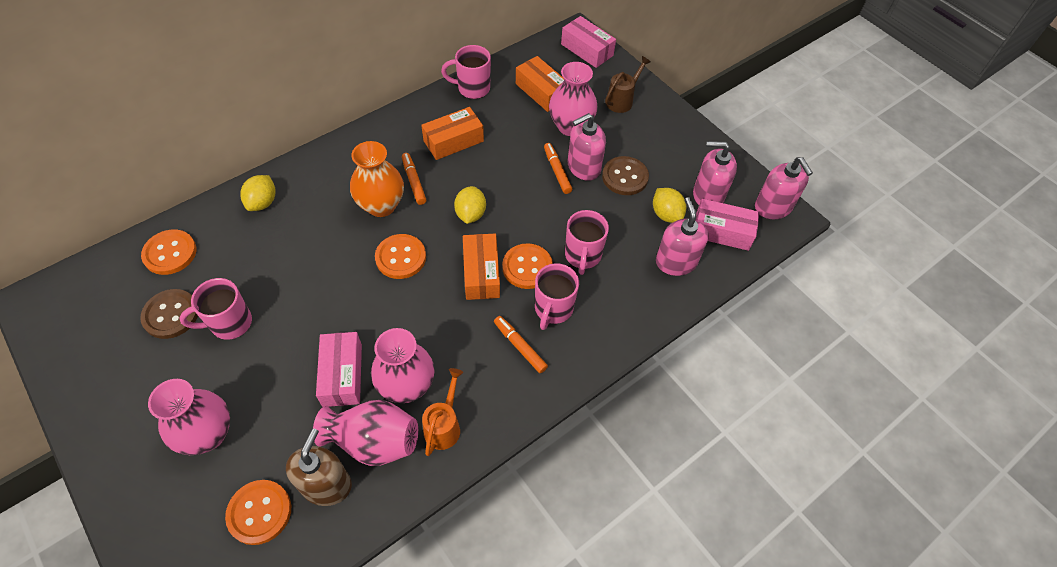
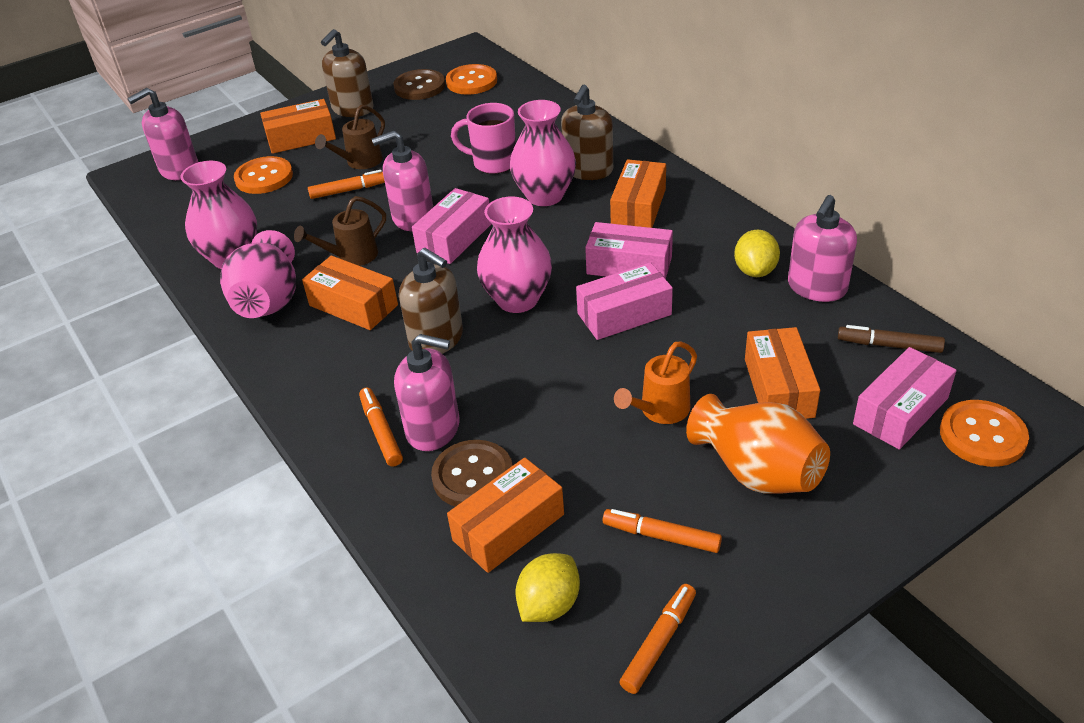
brown marker: none = 0 -> [838,325,945,353] = 1
brown soap dispenser: [286,428,352,506] = 1 -> [321,29,374,117] [399,248,463,354] [561,85,613,180] = 3
brown watering can: [605,56,651,113] = 1 -> [294,196,386,266] [315,105,385,169] = 2
orange box: [421,107,484,160] [463,234,500,300] [516,56,564,112] = 3 -> [260,99,336,154] [302,256,398,330] [447,457,564,573] [610,159,666,228] [745,327,820,419] = 5
orange button: [141,230,196,275] [225,480,291,545] [375,234,426,279] [502,243,553,289] = 4 -> [234,156,293,194] [446,64,497,95] [940,400,1029,467] = 3
orange marker: [402,153,426,205] [494,316,548,373] [544,143,572,194] = 3 -> [308,170,385,199] [359,387,403,467] [603,509,722,553] [619,584,696,694] = 4
pink box: [316,332,362,407] [561,16,616,68] [696,199,760,251] = 3 -> [412,188,491,264] [576,262,673,340] [585,222,673,279] [853,347,957,450] = 4
pink mug: [179,278,252,340] [441,45,491,99] [535,263,579,330] [565,210,609,275] = 4 -> [451,103,516,174] = 1
yellow lemon: [240,175,275,211] [454,186,486,224] [653,188,686,223] = 3 -> [515,553,580,622] [734,230,780,277] = 2

